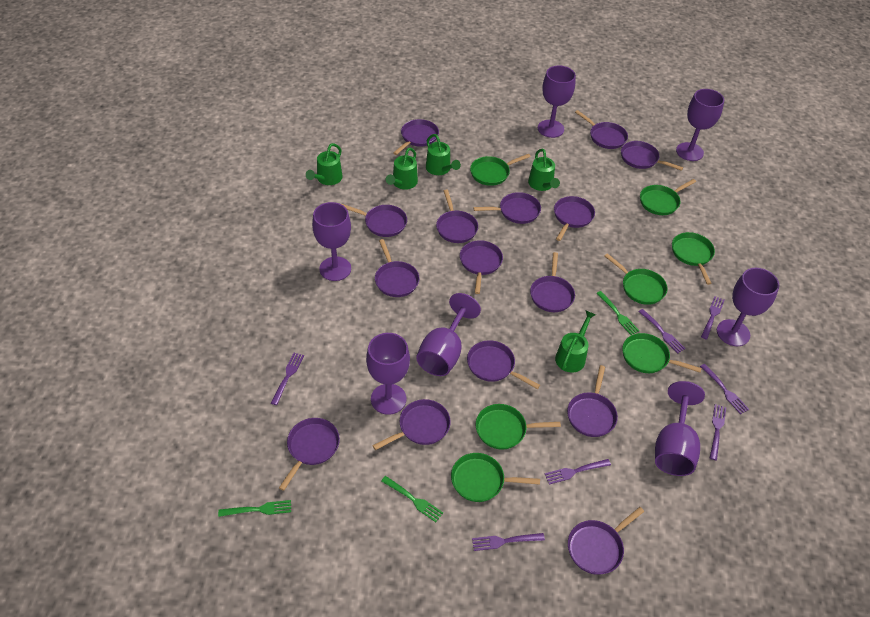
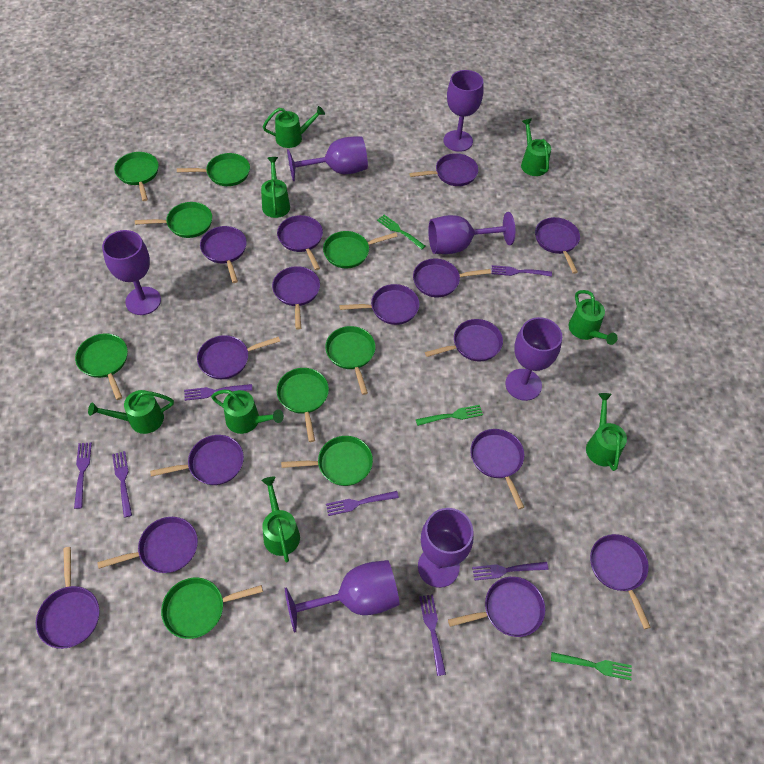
green pan: [451,453,540,502] [470,154,531,186] [476,404,561,450] [604,253,667,305] [622,333,702,373] [640,179,696,215] [672,232,715,285] = 7 -> [75,334,128,400] [114,152,159,201] [135,202,212,238] [161,578,263,639] [177,153,250,186] [277,368,329,442] [281,436,373,486] [323,231,398,268] [325,326,376,395] = 9
green watering can: [306,143,343,185] [386,148,418,190] [426,134,461,175] [528,149,560,191] [555,311,596,373] = 5 -> [88,390,174,434] [211,390,284,434] [261,157,290,218] [262,477,300,562] [263,106,325,148] [521,119,551,176] [568,290,618,345] [586,393,627,471] = 8

